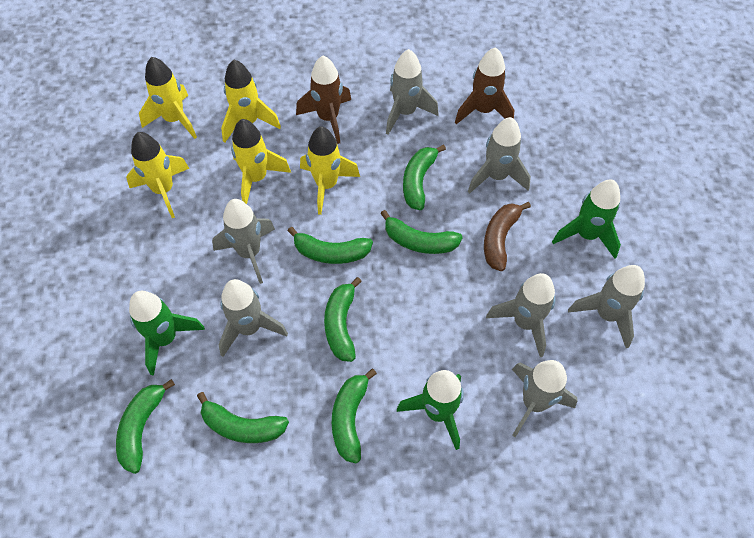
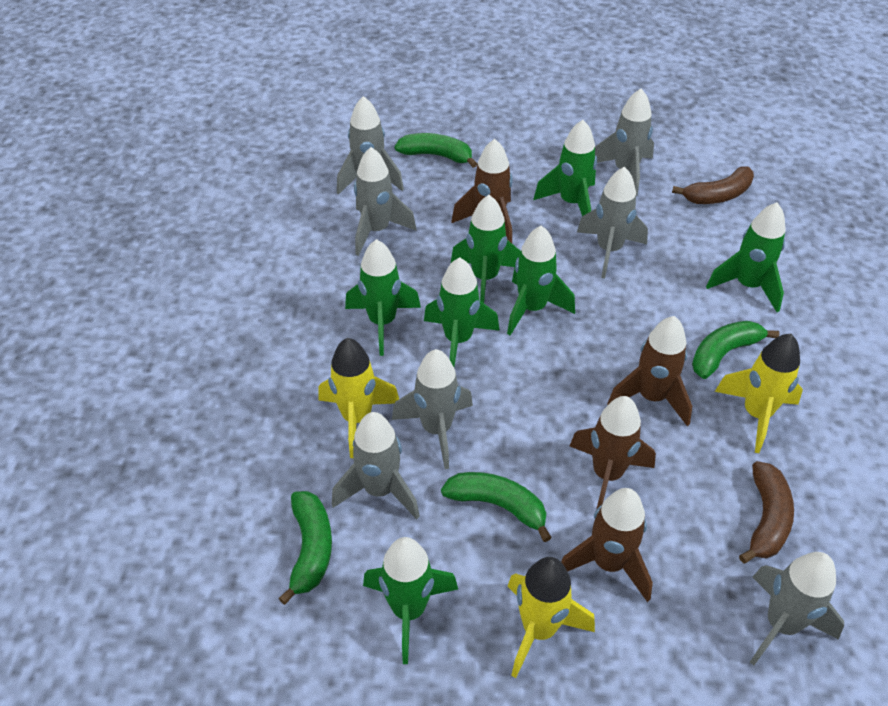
brown banana: [484,202,531,271] = 1 -> [672,166,754,204] [739,461,794,563] = 2
brown rocket: [296,56,351,144] [455,47,514,124] = 2 -> [451,139,513,243] [561,488,653,602] [570,396,656,510] [607,316,692,426] = 4
green banana: [116,379,175,474] [197,392,289,443] [288,227,373,264] [324,277,362,362] [332,369,377,463] [380,210,463,254] [403,144,446,210] = 7 -> [278,491,332,605] [395,133,477,168] [441,472,552,542] [692,321,779,379] = 4
green rocket: [129,291,205,376] [397,370,464,450] [552,179,621,259] = 3 -> [345,239,421,356] [363,537,458,664] [424,257,500,367] [451,195,521,303] [507,225,575,335] [533,120,597,216] [706,202,786,312] = 7
yellow rocket: [126,132,190,218] [139,57,197,139] [221,60,281,143] [231,119,291,204] [300,127,360,215] = 5 -> [319,338,399,458] [507,557,595,678] [715,334,803,453] = 3

